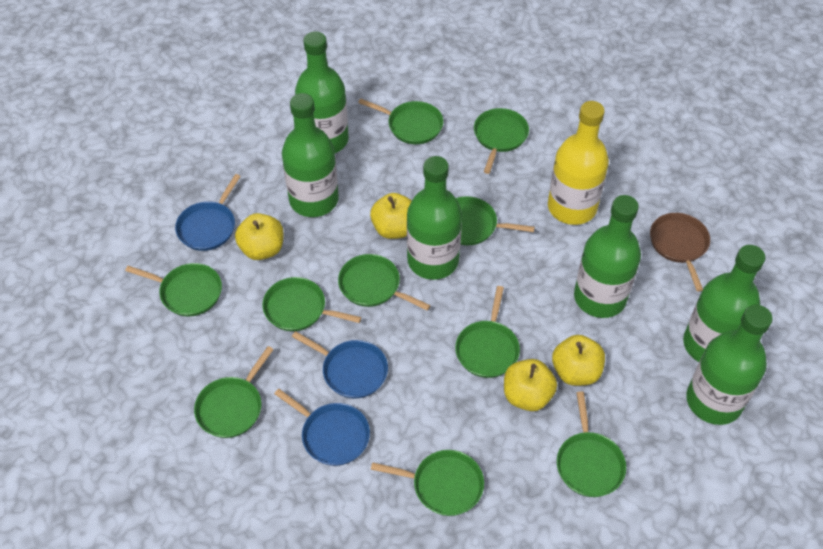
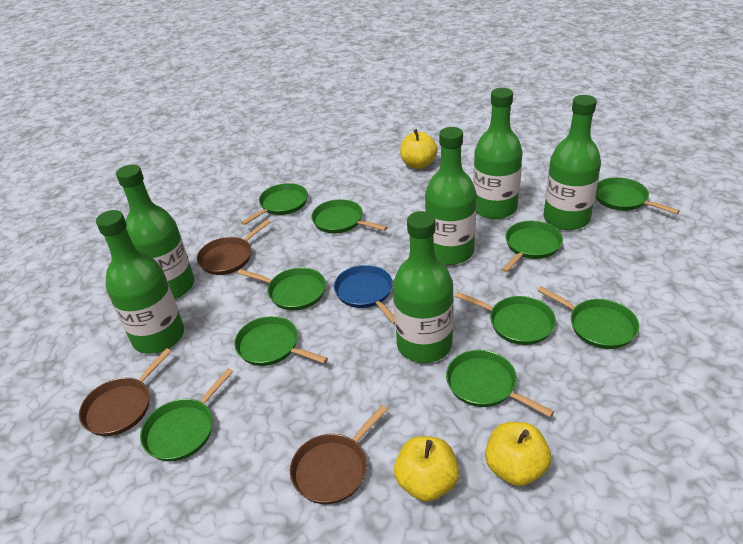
blue pan: [175,174,241,251] [274,388,370,466] [292,331,388,399] = 3 -> [334,265,395,324] = 1
brown pan: [650,213,710,292] = 1 -> [79,348,172,436] [197,219,271,275] [290,405,388,504] = 3
yellow apple: [235,213,284,260] [370,193,412,239] [504,359,557,411] [552,335,605,386] = 4 -> [394,436,459,502] [400,129,438,169] [485,422,551,486] = 3
yellow bottle: [548,101,609,225] = 1 -> none = 0

